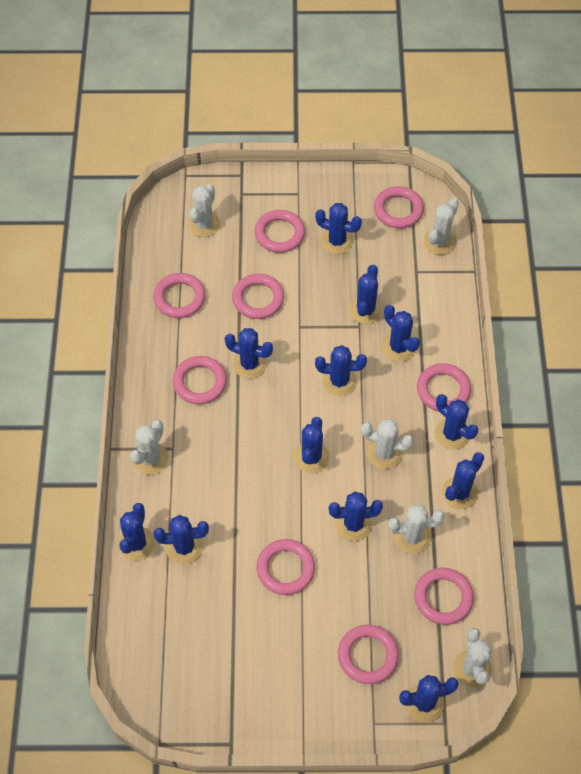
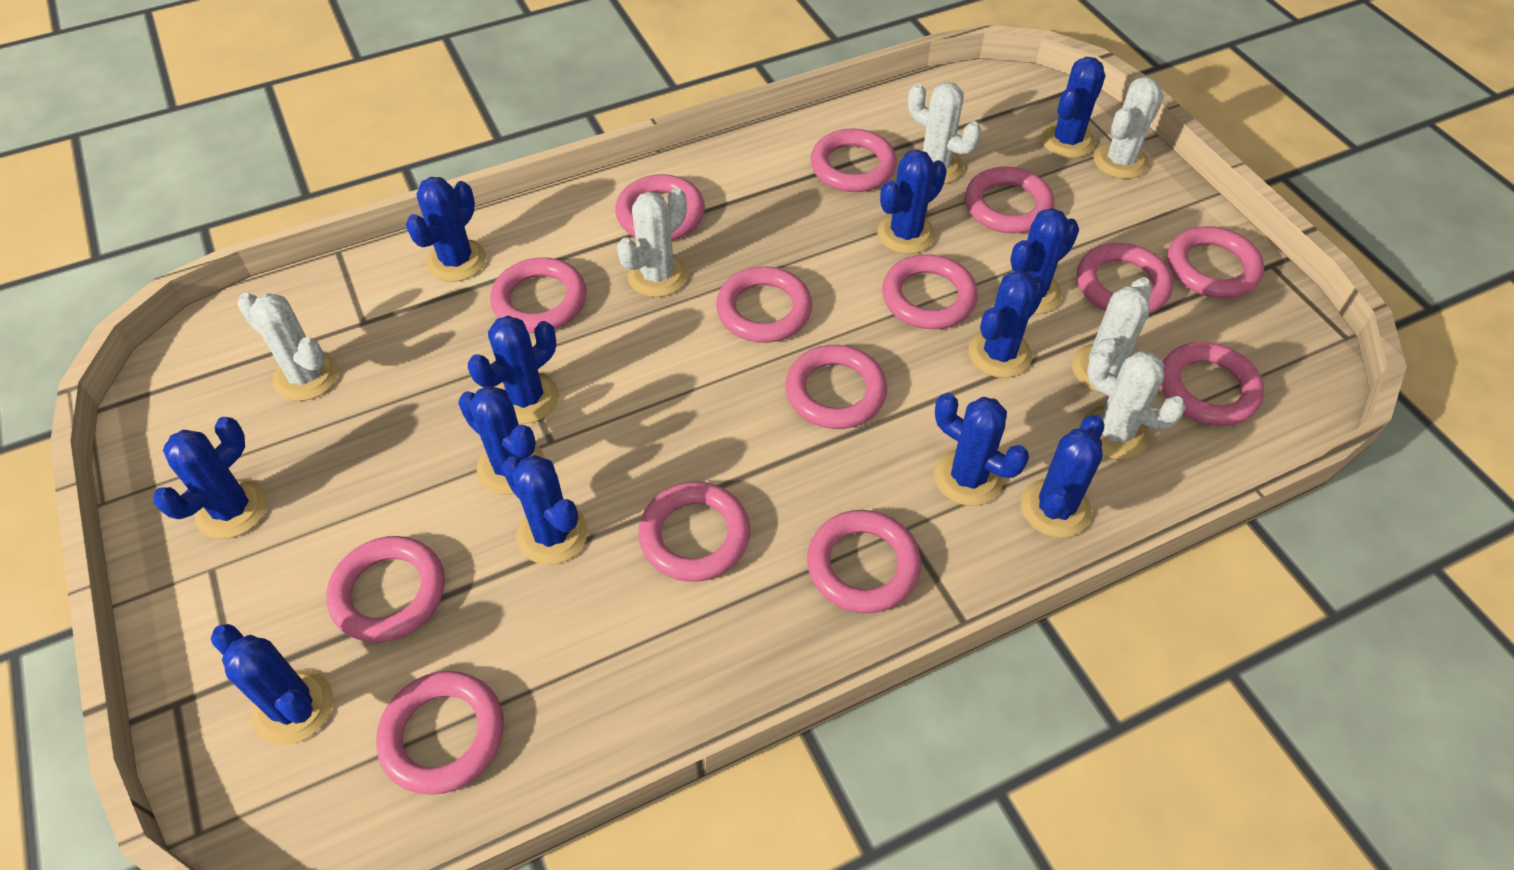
pink ring: [153,273,205,318] [173,356,227,404] [232,274,284,319] [255,210,305,253] [256,539,315,595] [338,625,399,684] [374,186,424,228] [414,568,474,625] [417,363,471,412] = 9 -> [326,536,445,643] [376,671,504,795] [490,258,587,333] [615,174,705,240] [638,482,750,582] [716,266,812,343] [785,345,887,429] [807,510,921,613] [810,129,897,192] [882,254,978,329] [965,167,1055,233] [1077,243,1173,314] [1161,342,1264,426] [1167,226,1264,299] = 14

